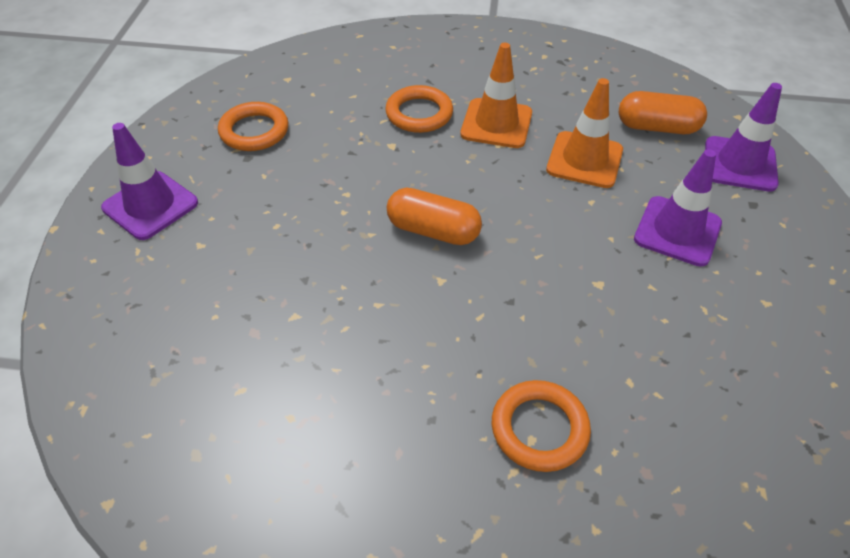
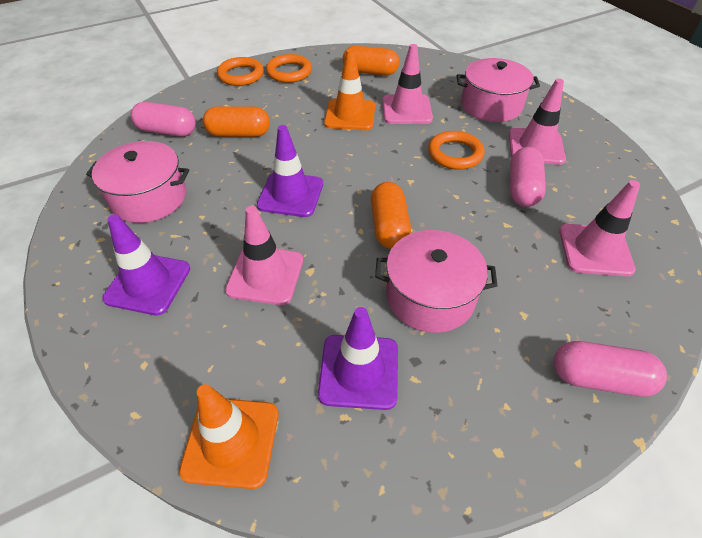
orange capsule: [387,188,482,245] [619,91,707,134] = 2 -> [203,106,270,137] [343,46,399,76] [371,182,411,249] = 3
pink capsule: none = 0 -> [131,102,196,137] [510,147,546,207] [554,341,667,397] = 3
pink pot: none = 0 -> [86,141,189,223] [375,230,498,333] [457,58,540,122] = 3
pink traffic cone: none = 0 -> [225,206,303,305] [382,44,433,124] [509,79,566,165] [559,180,640,277] = 4

